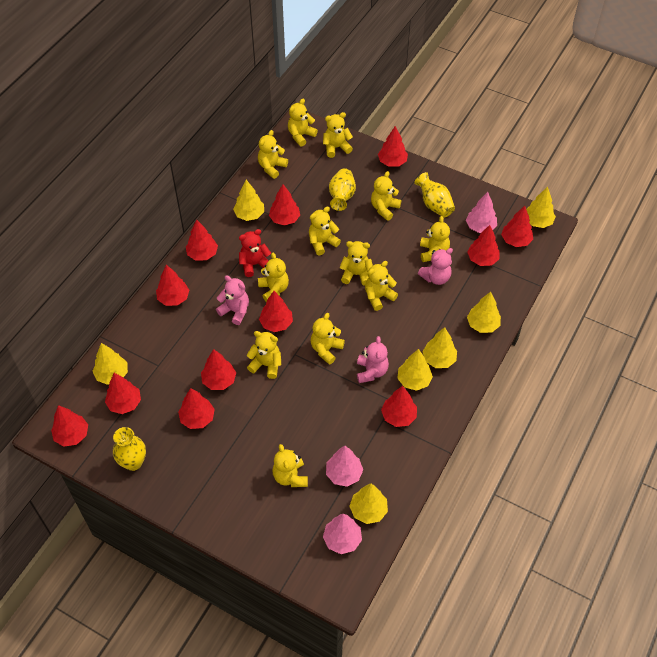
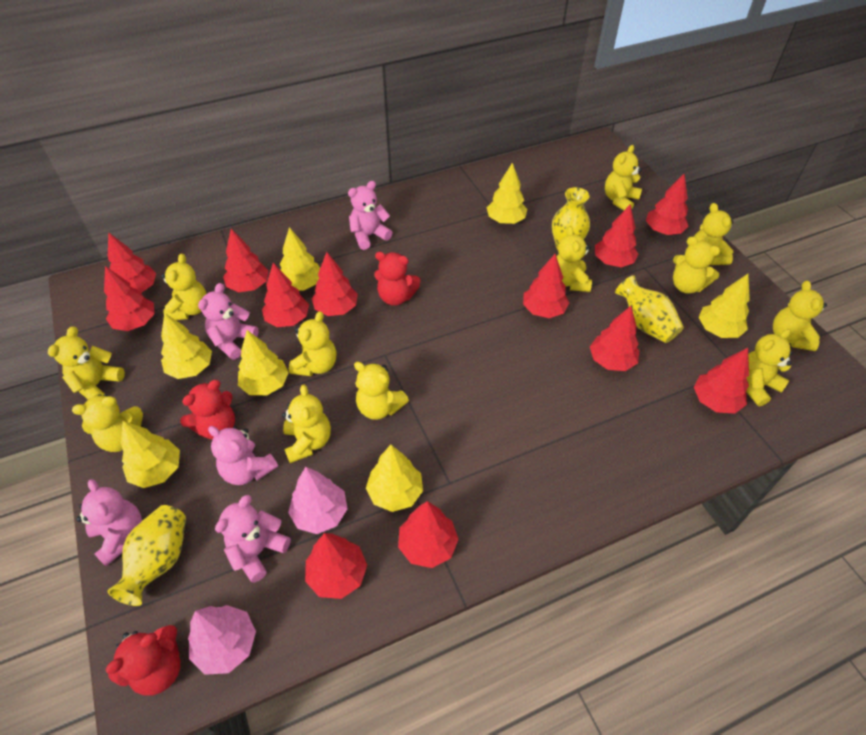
pink teddy bear: [216,275,249,325] [357,336,389,383] [418,248,453,285] = 3 -> [76,479,142,566] [198,283,258,360] [208,426,278,485] [215,495,291,583] [348,181,393,250] = 5
pink tree: [323,514,362,554] [326,446,363,487] [466,192,497,233] = 3 -> [188,605,256,675] [288,467,347,534] = 2
red teddy bear: [239,229,271,277] = 1 -> [105,625,181,696] [180,380,235,440] [374,252,420,306] = 3

